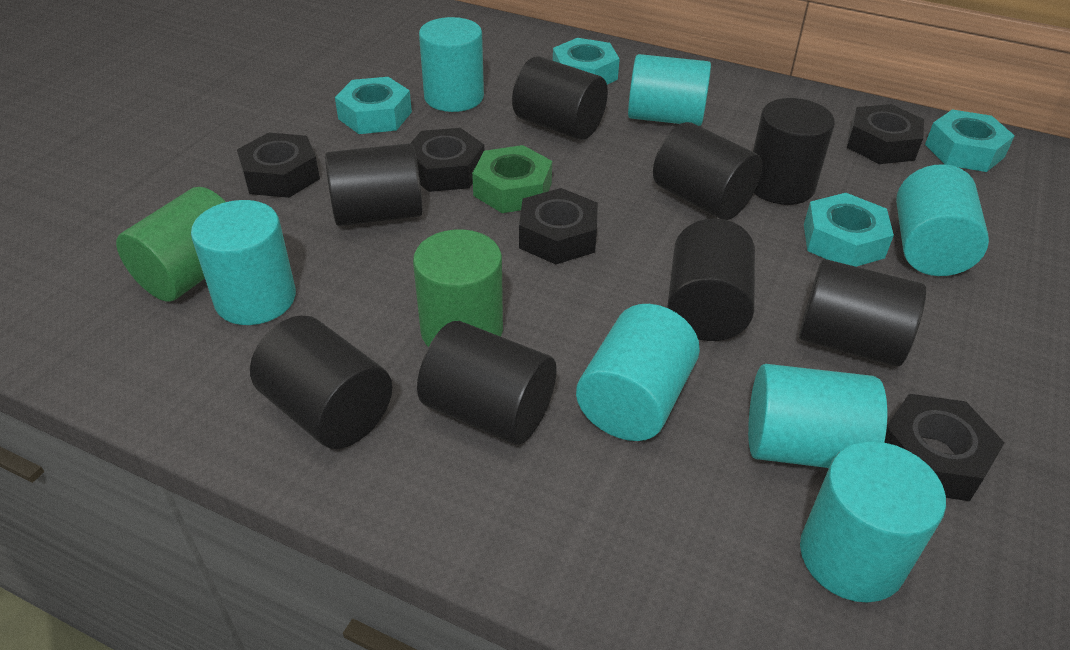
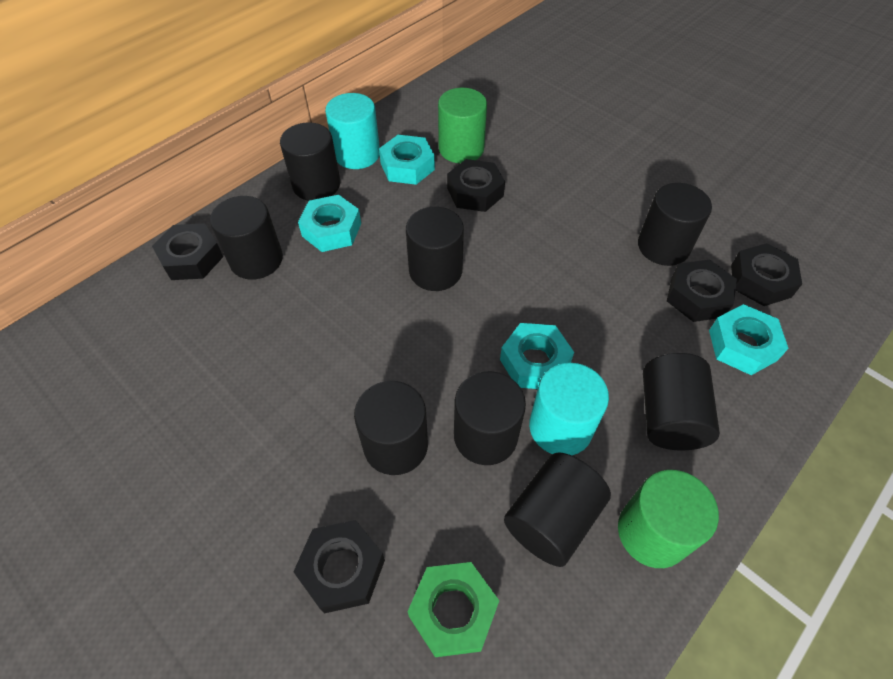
turquoise cylinder: [191,200,296,325] [419,17,484,112] [576,304,700,441] [628,54,711,126] [748,364,887,468] [800,441,946,603] [896,164,989,276] = 7 -> [325,93,380,169] [529,363,609,455] = 2

